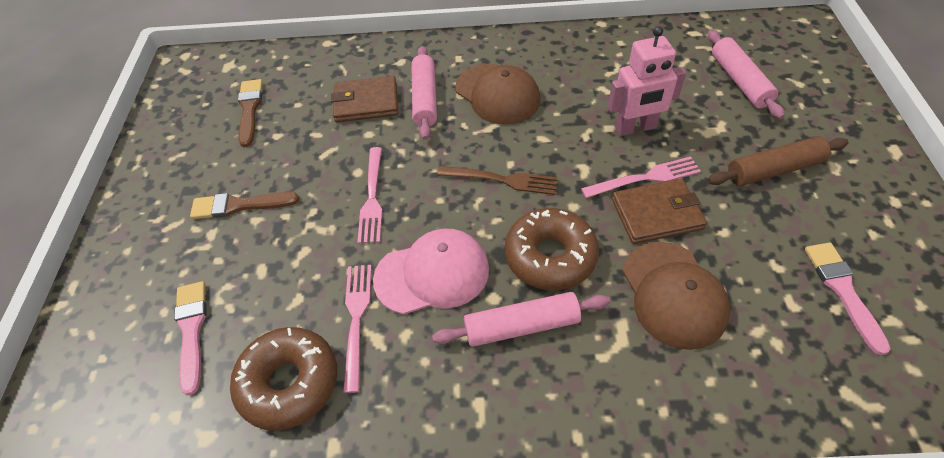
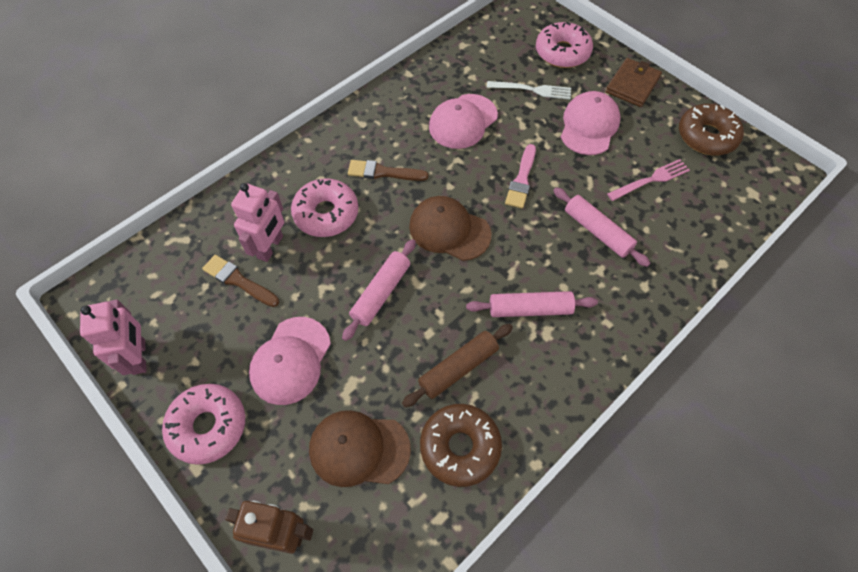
brown fork: [437,166,558,195] = 1 -> none = 0
brown robot: none = 0 -> [225,501,313,554] = 1
brown wallet: [331,76,398,122] [612,178,707,244] = 2 -> [605,58,662,107] = 1
pink brush: [174,281,207,395] [805,242,890,355] = 2 -> [505,144,536,209] = 1
pink cap: [373,228,489,315] = 1 -> [249,317,331,405] [429,94,498,149] [561,91,621,155] = 3
pink donut: none = 0 -> [162,384,245,465] [291,178,359,237] [536,22,593,68] = 3
pink fork: [343,265,372,393] [357,147,382,244] [581,156,701,198] = 3 -> [607,159,690,201] = 1
pink robot: [608,26,686,136] = 1 -> [80,299,146,375] [231,183,284,262] = 2
white fork: none = 0 -> [487,81,571,100] = 1

